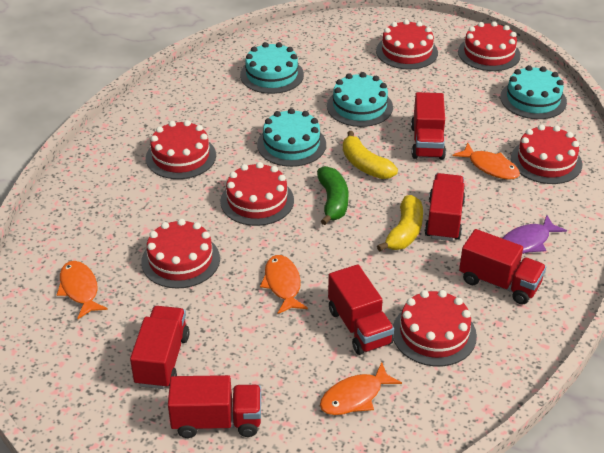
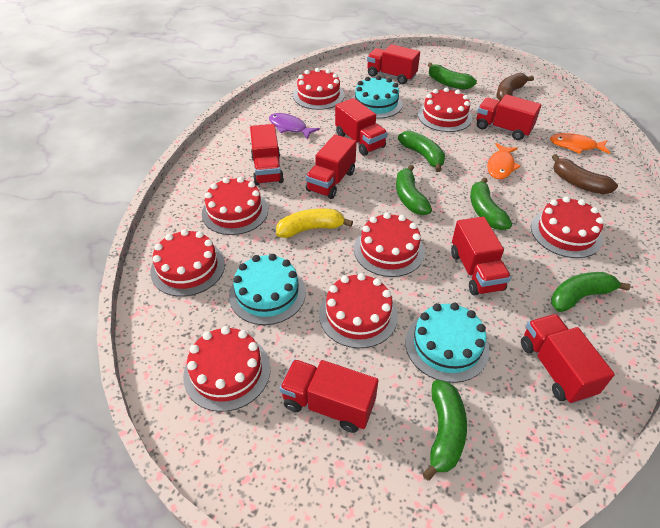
brown banana: none = 0 -> [496,73,534,101] [552,154,618,194] = 2
green banana: [317,166,349,225] = 1 -> [396,165,432,215] [398,131,445,172] [422,380,467,481] [428,63,477,90] [470,177,512,230] [551,272,631,312] = 6
orange fish: [57,261,108,319] [260,255,308,314] [320,362,402,415] [452,143,520,180] = 4 -> [487,143,521,179] [550,133,610,154] = 2
red cake: [141,219,220,289] [146,120,216,179] [220,162,294,226] [376,19,438,70] [393,290,477,366] [458,21,521,71] [511,124,582,184] = 7 -> [150,229,225,297] [183,326,270,412] [202,177,268,235] [293,68,345,110] [319,273,398,348] [354,212,425,277] [418,87,472,132] [531,196,604,258] = 8
red truck: [130,306,189,389] [168,375,261,438] [328,265,394,355] [411,92,446,160] [424,173,465,241] [459,229,546,304] = 6 -> [250,124,284,186] [279,359,378,433] [306,134,357,199] [335,98,388,156] [367,44,420,84] [451,217,511,296] [476,94,541,140] [521,314,615,404] = 8
turquoise cake: [240,42,304,94] [257,108,326,167] [327,72,393,127] [500,65,567,119] = 4 -> [229,254,306,325] [351,76,403,119] [405,303,489,383] = 3
yellow banana: [343,131,398,179] [377,195,423,252] = 2 -> [276,208,353,238] = 1

